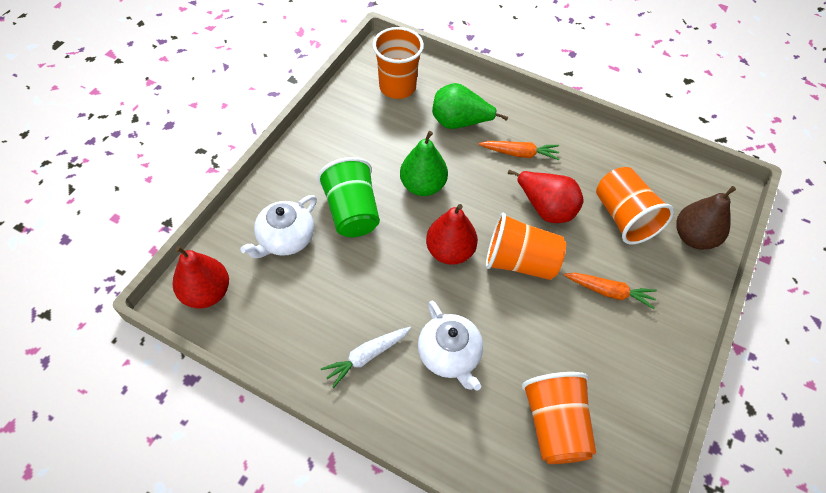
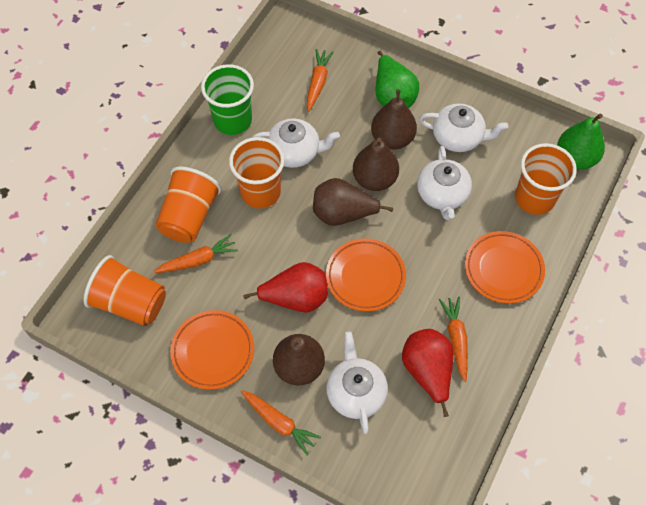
brown pear: [676,186,736,250] = 1 -> [273,334,325,386] [313,178,393,226] [353,137,399,191] [371,89,417,150] = 4
orange carrot: [479,141,559,160] [564,273,657,309] = 2 -> [153,234,238,273] [241,390,321,455] [307,49,334,111] [439,297,468,382] = 4
orange plate: none = 0 -> [170,310,254,390] [326,238,406,312] [465,231,545,304] = 3
red pear: [173,246,229,308] [426,204,478,265] [508,170,584,223] = 3 -> [243,262,328,313] [402,329,454,417] = 2
white carrot: [321,327,411,388] = 1 -> none = 0
white teapot: [240,195,317,258] [418,301,483,391] = 2 -> [252,118,340,168] [326,331,388,434] [417,146,472,220] [419,104,508,152] = 4

